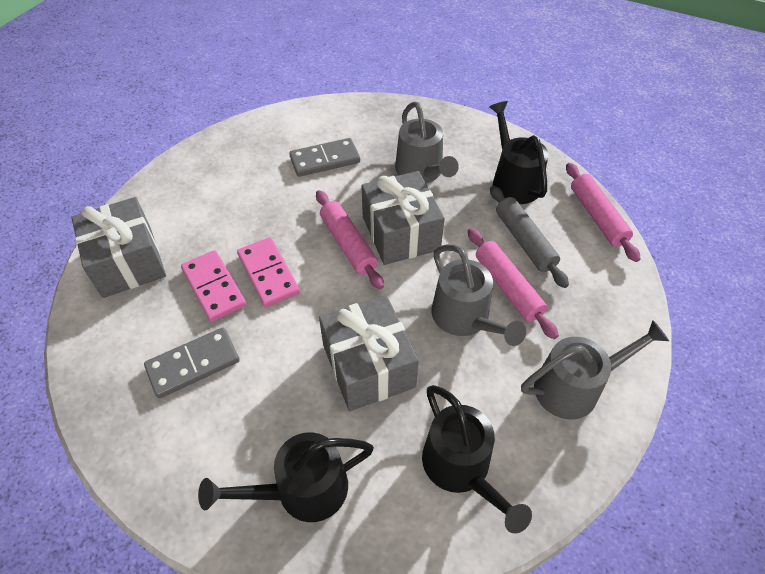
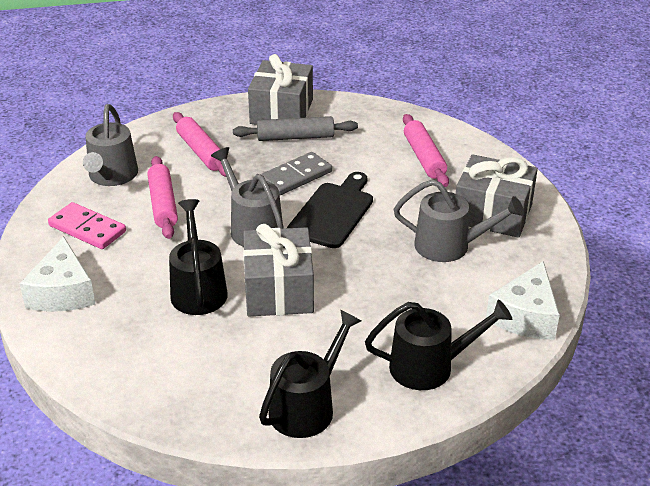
black cutting board: none = 0 -> [287,172,373,248] = 1
grey domino: [144,328,240,398] [289,138,360,177] = 2 -> [260,152,332,196] = 1
pink domino: [181,250,246,322] [237,238,300,307] = 2 -> [48,202,126,249] = 1
white cheese: none = 0 -> [19,237,95,312] [486,261,560,340] = 2

